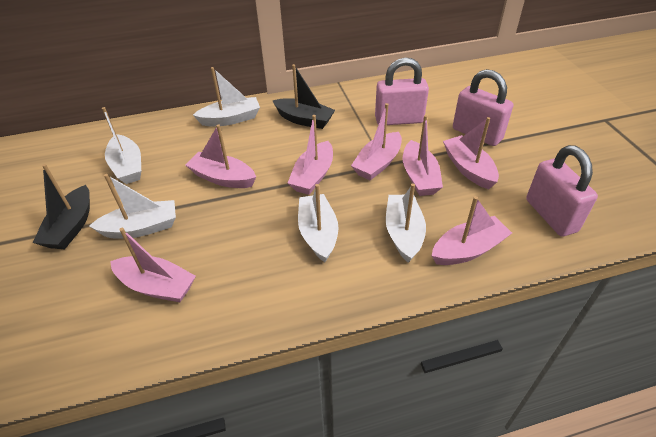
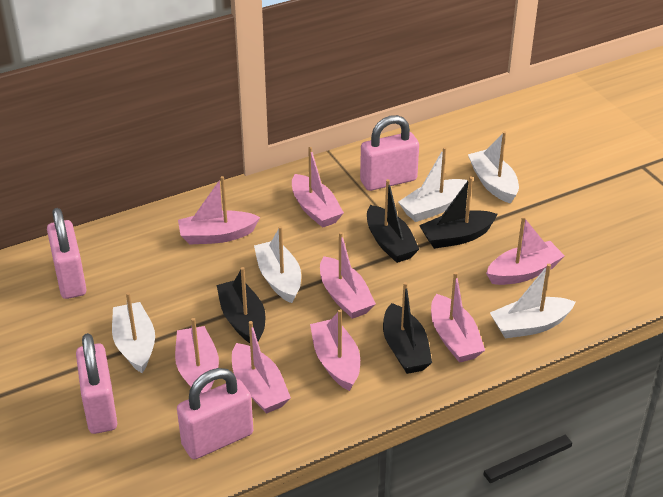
black boat: [33,164,90,249] [273,64,335,129] = 2 -> [217,267,265,343] [367,179,419,263] [383,282,432,374] [419,177,498,249] = 4
pink boat: [110,228,196,302] [186,124,256,188] [288,115,333,195] [351,103,402,180] [402,115,443,196] [432,196,512,265] [443,117,499,189] = 7 -> [175,318,219,394] [178,176,260,244] [232,321,291,414] [292,147,344,228] [310,309,360,391] [320,232,376,319] [431,272,485,363] [486,216,565,285] = 8
pink padlock: [375,57,429,125] [453,69,513,146] [526,145,598,236] = 3 -> [47,208,86,299] [76,333,117,434] [177,368,253,460] [360,115,419,191] = 4

